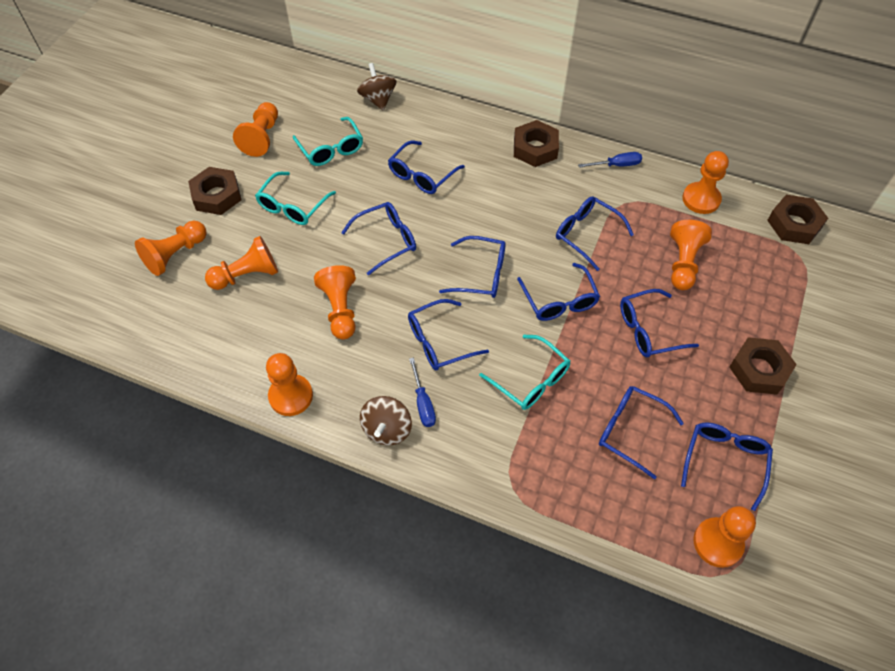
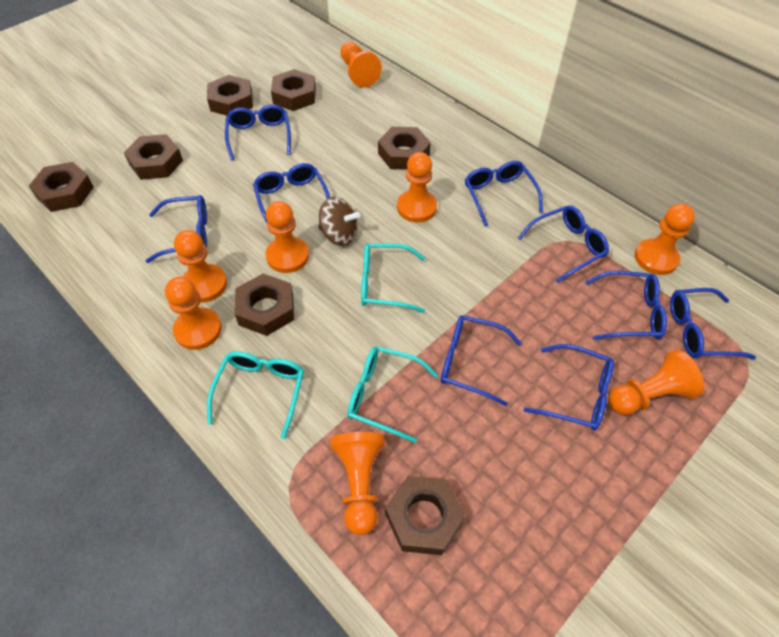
blue screwdriver: [409,358,436,427] [578,152,642,168] = 2 -> none = 0
brown nut: [188,167,242,215] [514,120,559,167] [729,337,797,395] [767,195,828,244] = 4 -> [29,162,94,212] [124,134,183,180] [207,75,253,116] [235,274,294,336] [271,69,316,111] [378,127,431,170] [385,476,466,555] = 7
brown spinning top: [357,63,396,111] [360,396,412,445] = 2 -> [318,197,361,246] = 1

